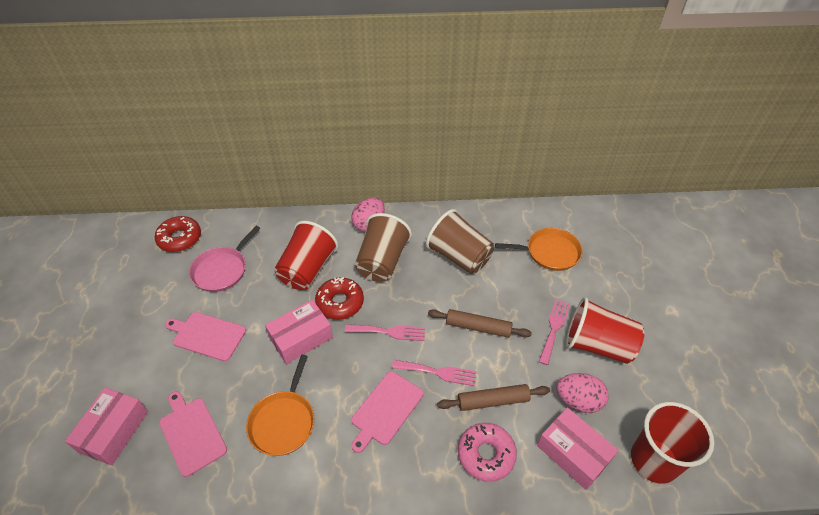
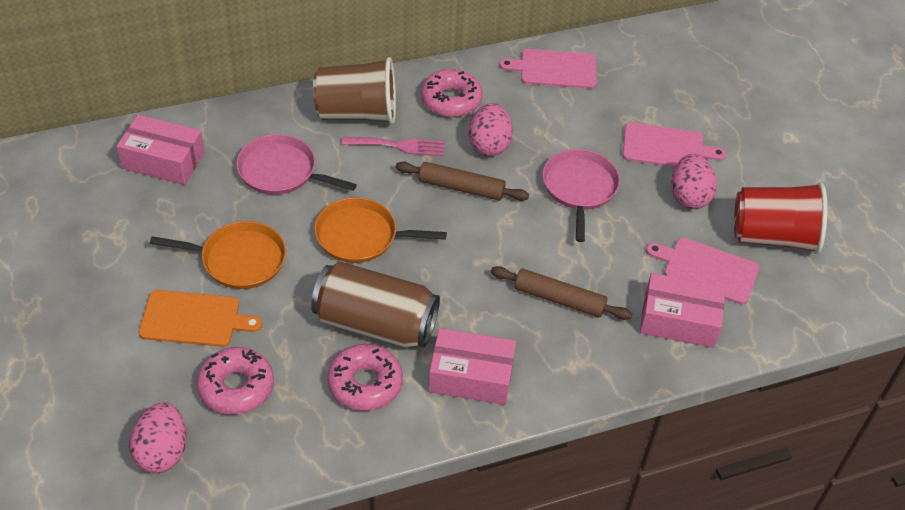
brown can: none = 0 -> [311,261,440,348] = 1
brown cup: [355,213,412,282] [426,209,494,274] = 2 -> [313,57,396,125] = 1
orange cutting board: none = 0 -> [139,290,262,347] = 1
pink donut: [458,423,517,482] = 1 -> [197,347,274,415] [327,344,403,411] [421,69,483,117] = 3
pink egg: [351,197,385,232] [556,373,609,413] = 2 -> [129,402,186,473] [469,103,513,157] [671,154,717,209] = 3
pink fork: [345,324,425,341] [392,360,477,386] [539,299,570,365] = 3 -> [342,137,445,156] = 1
pink pan: [189,226,260,292] = 1 -> [236,134,357,195] [542,149,620,242] = 2
red cup: [274,221,339,290] [566,297,645,364] [631,402,714,484] = 3 -> [734,182,827,254] = 1
red donut: [155,216,201,252] [315,277,364,320] = 2 -> none = 0

